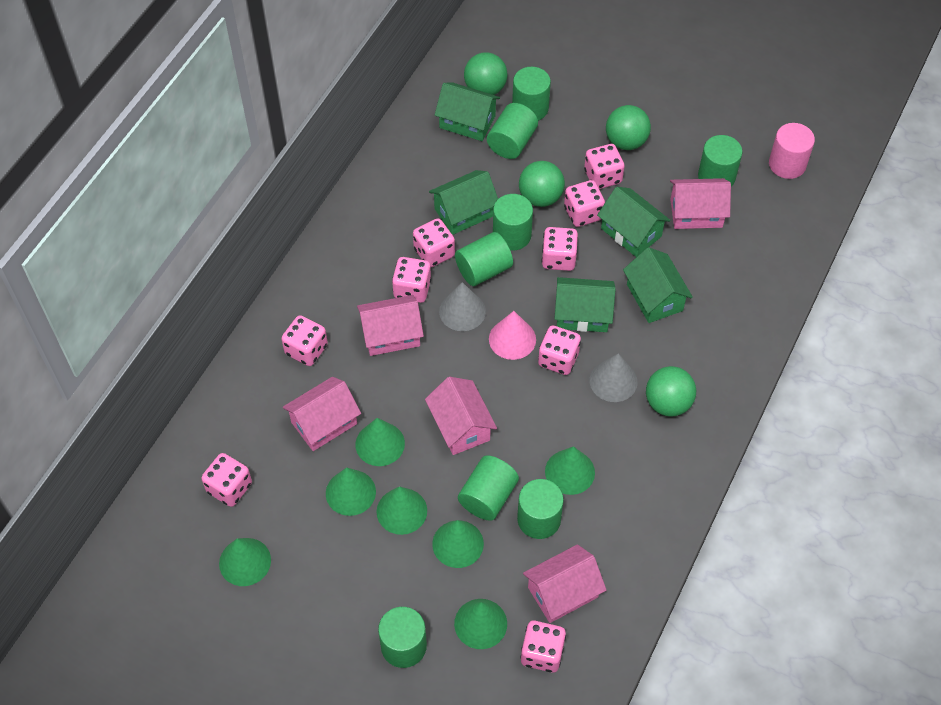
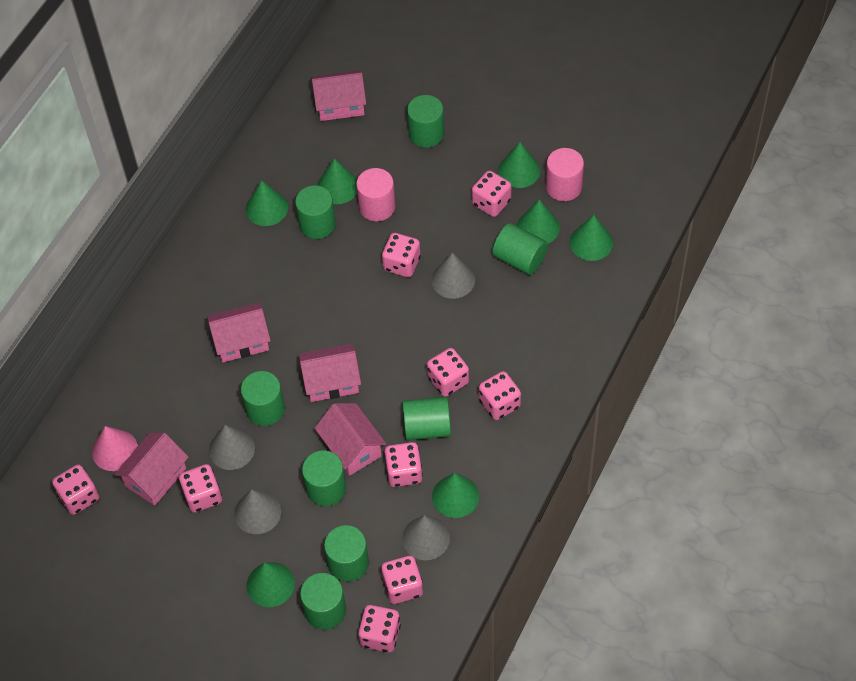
green ball: [464,52,508,95] [519,161,565,207] [606,105,651,150] [646,366,696,417] = 4 -> none = 0
green house: [429,170,498,235] [435,82,500,141] [554,277,616,332] [597,187,670,257] [623,247,693,323] = 5 -> none = 0
grey cone: [439,282,486,331] [590,353,638,402] = 2 -> [209,425,255,470] [234,489,281,534] [402,515,450,560] [431,253,475,299] = 4
pink cylinder: [769,123,815,179] = 1 -> [356,168,395,221] [546,148,584,201] = 2

